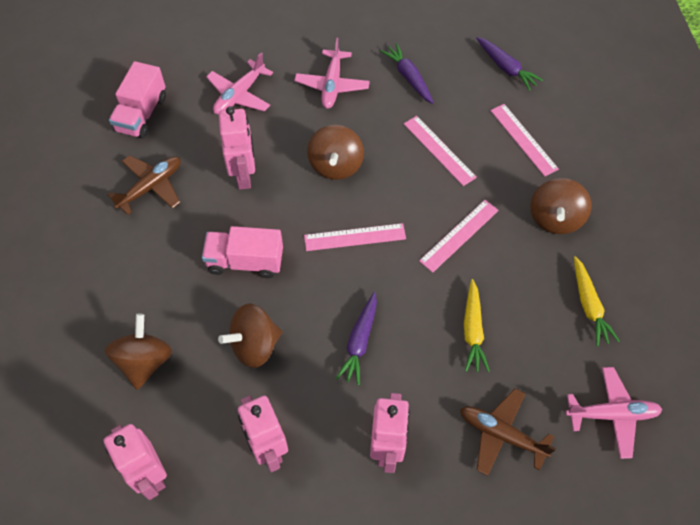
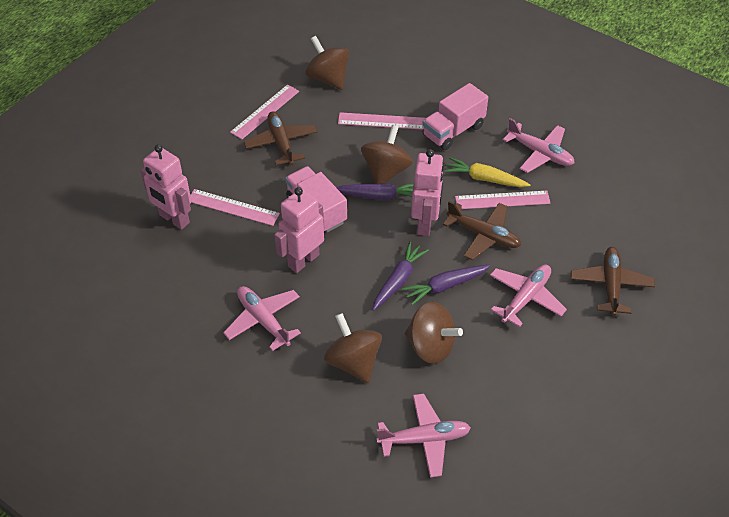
brown plane: [107,155,181,215] [460,389,556,476] = 2 -> [244,111,317,165] [443,201,521,260] [571,247,655,316] = 3
pink plane: [206,53,273,115] [294,38,370,109] [565,367,662,459] = 3 -> [223,286,301,351] [376,393,471,478] [490,264,567,327] [503,118,575,173] = 4
pink robot: [103,424,167,500] [219,106,255,190] [238,396,288,472] [370,393,410,473] = 4 -> [141,144,191,230] [274,187,324,273] [411,149,444,236] = 3
yellow carrot: [464,279,490,372] [574,256,619,346] = 2 -> [444,157,531,187] = 1

